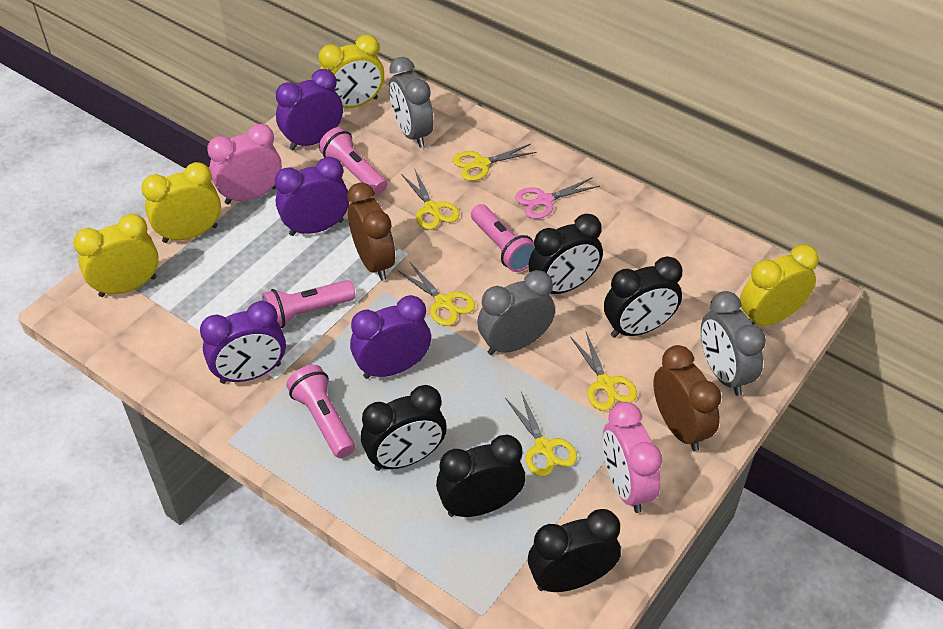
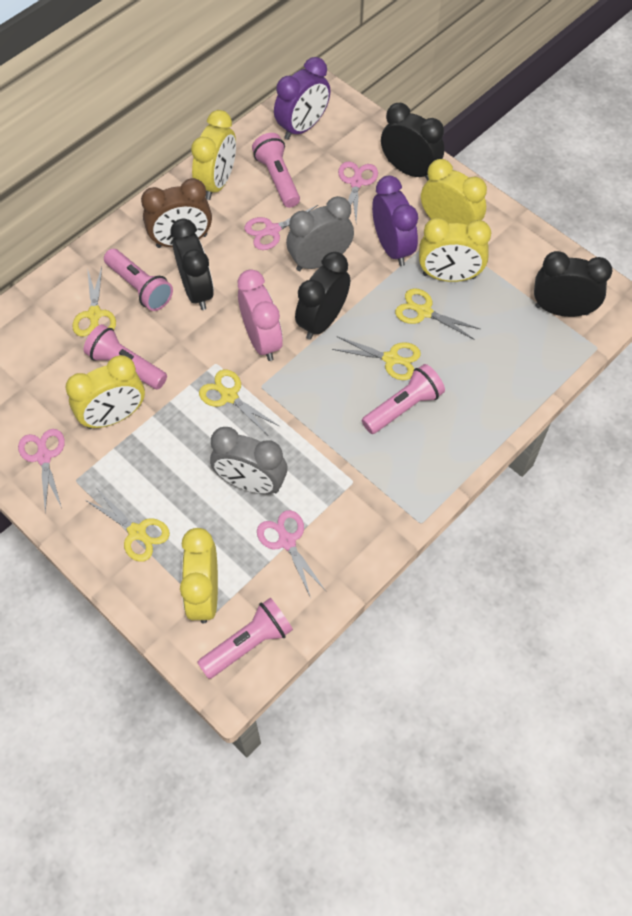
black clock: [361,385,447,471] [436,435,525,517] [528,509,621,592] [529,214,603,294] [604,257,682,338] = 5 -> [170,219,214,310] [295,252,350,340] [381,103,444,181] [534,251,612,317] = 4
brown clock: [347,183,395,281] [653,345,721,451] = 2 -> [141,178,212,248] = 1
grey clock: [389,57,433,148] [477,270,555,355] [701,291,766,396] = 3 -> [210,427,288,494] [286,196,354,271] = 2
pink clock: [207,124,282,205] [603,402,662,513] = 2 -> [238,269,283,361] = 1
pink flashlight: [262,280,355,328] [286,365,355,458] [319,127,387,195] [471,204,535,272] = 4 -> [84,324,167,389] [104,249,173,311] [197,598,293,679] [252,133,300,208] [362,364,445,434] = 5
pink scissors: [515,177,600,219] = 1 -> [18,429,65,513] [244,205,318,250] [257,510,326,598] [338,161,378,222] = 4
purple clock: [200,301,286,384] [275,157,349,236] [276,69,343,150] [350,295,431,379] = 4 -> [274,57,330,140] [372,175,418,266] = 2
yellow clock: [73,214,159,297] [141,162,221,243] [319,35,384,108] [740,244,819,326] = 4 -> [66,355,145,429] [180,528,218,624] [191,110,236,200] [419,218,491,282] [421,159,487,225] = 5

